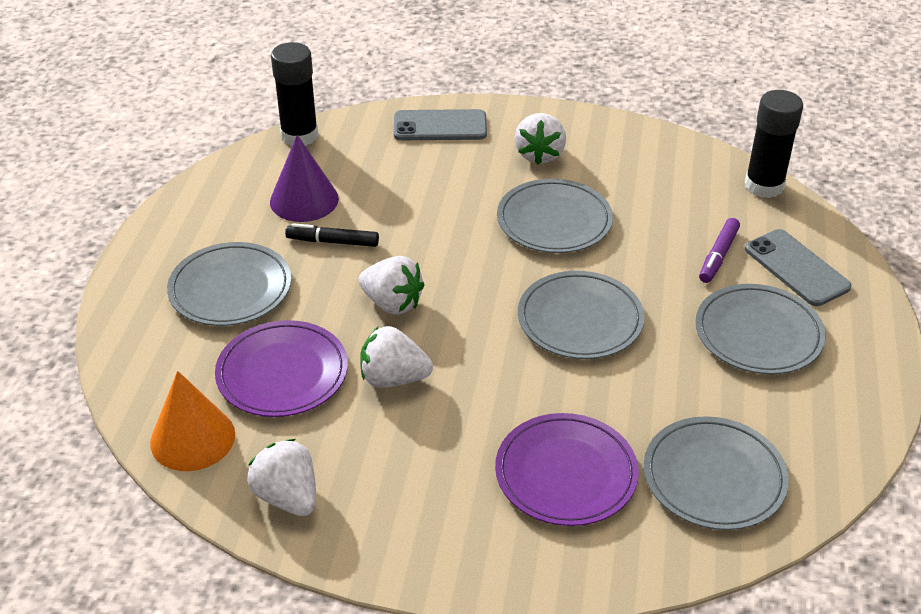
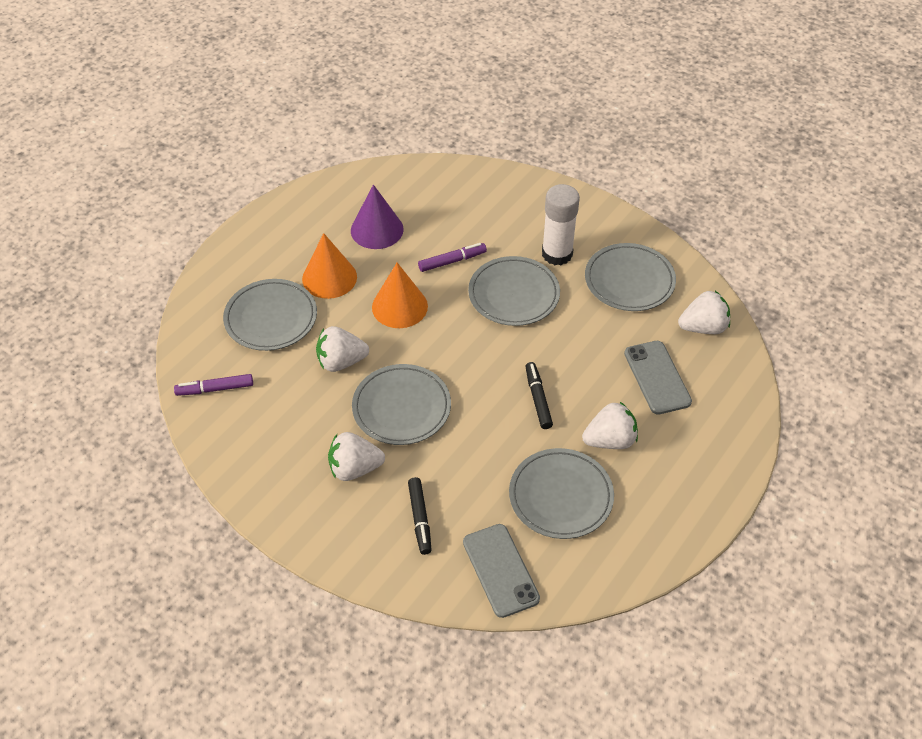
black glue stick: [271,42,318,146] [745,90,803,198] = 2 -> none = 0
black marker: [285,223,379,247] = 1 -> [408,477,432,555] [525,362,553,429] = 2
orange cone: [150,371,235,471] = 1 -> [302,233,357,299] [372,263,428,328] = 2
purple marker: [699,218,740,283] = 1 -> [174,374,253,396] [418,243,487,272] = 2
purple plate: [215,320,348,417] [495,413,639,526] = 2 -> none = 0
white glue stick: none = 0 -> [542,184,580,265] = 1

